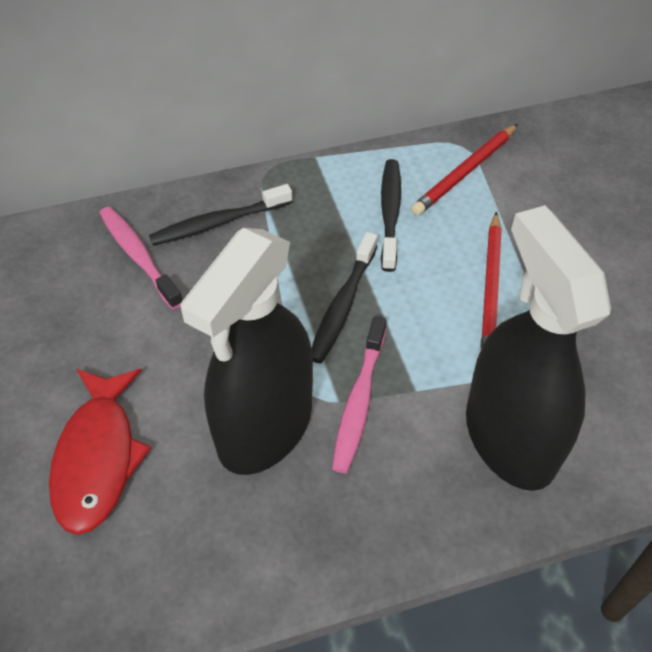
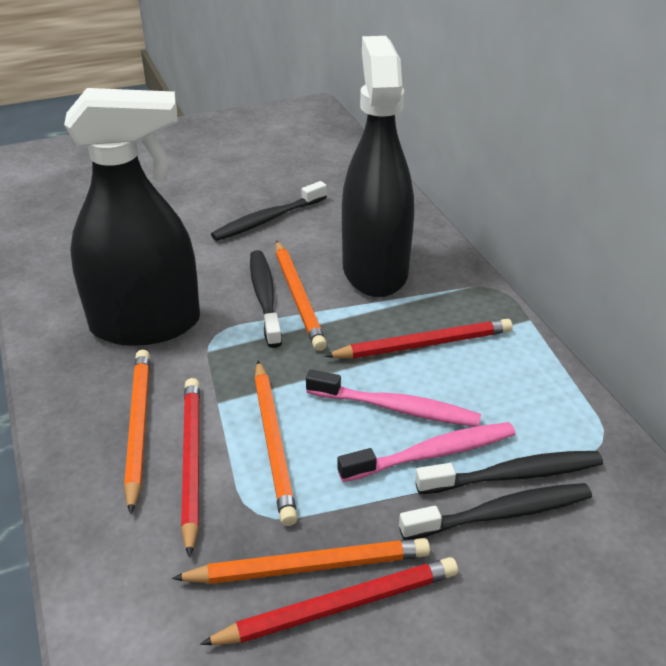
black toothbrush: [149,184,292,246] [311,232,378,363] [381,159,401,272] = 3 -> [211,181,327,241] [250,250,282,348] [399,483,592,540] [415,451,603,494] = 4
orange pencil: none = 0 -> [124,350,150,514] [172,538,430,584] [254,361,298,526] [276,241,327,351] = 4
red fish: [49,369,151,535] = 1 -> none = 0
red pencil: [411,124,518,215] [481,212,502,349] = 2 -> [181,378,200,558] [200,557,458,645] [324,319,513,359] = 3

